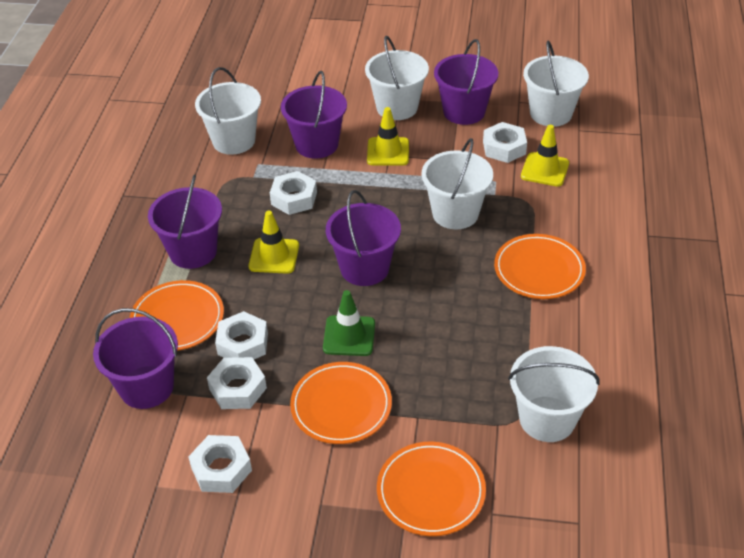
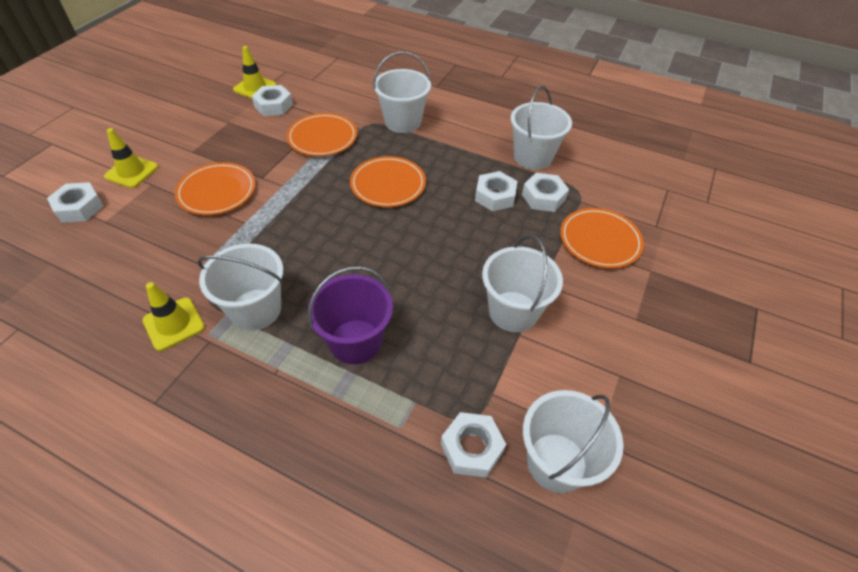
green traffic cone: [323,290,375,356] = 1 -> none = 0
purple bucket: [93,308,178,409] [148,175,222,269] [281,71,347,158] [326,190,401,286] [434,39,498,125] = 5 -> [307,266,393,365] = 1

